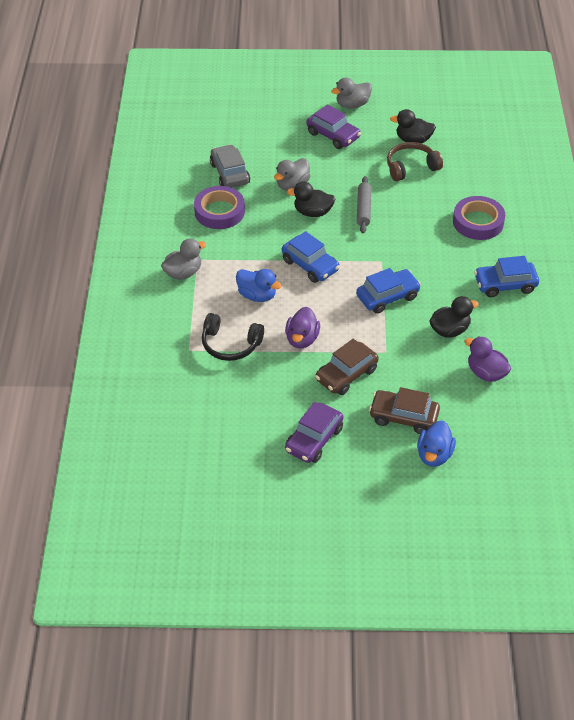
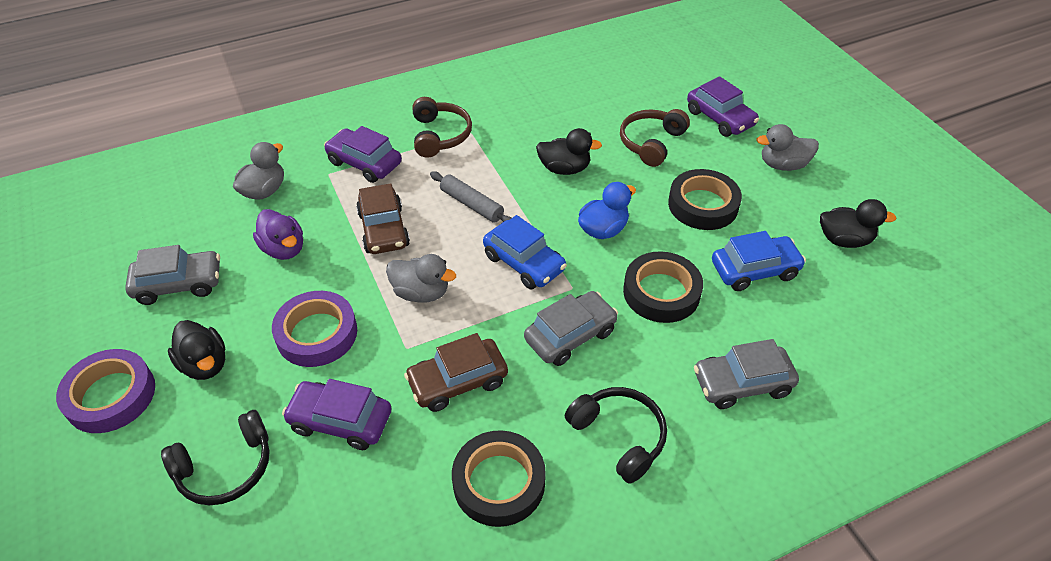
black headphones: [202,313,264,361] = 1 -> [161,410,270,505] [565,387,667,484] = 2
black tape: none = 0 -> [452,430,546,527] [623,251,703,323] [668,169,742,230] = 3
blue car: [282,231,340,283] [356,268,421,314] [474,256,539,298] = 3 -> [483,215,567,289] [712,231,806,291] = 2
blue duck: [236,269,281,302] [417,421,456,467] = 2 -> [578,182,636,239] = 1
brown headphones: [387,142,443,181] = 1 -> [412,97,472,158] [620,109,690,167] = 2
grey car: [210,144,250,188] = 1 -> [125,245,220,305] [524,291,618,366] [694,339,799,409] = 3
purple car: [285,402,343,463] [306,104,361,149] = 2 -> [282,379,391,450] [324,126,402,183] [687,76,759,137] = 3
purple duck: [285,307,320,348] [464,336,511,382] = 2 -> [253,209,303,260] = 1

